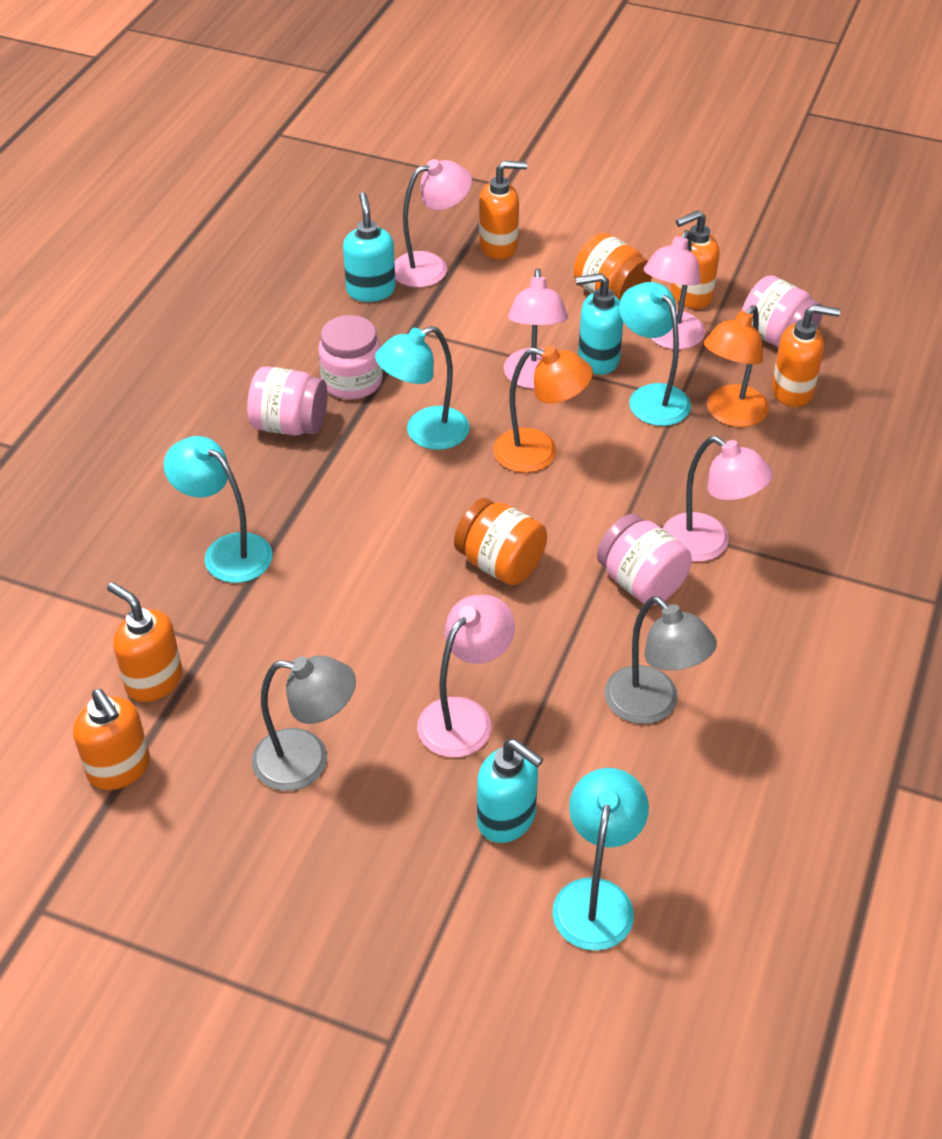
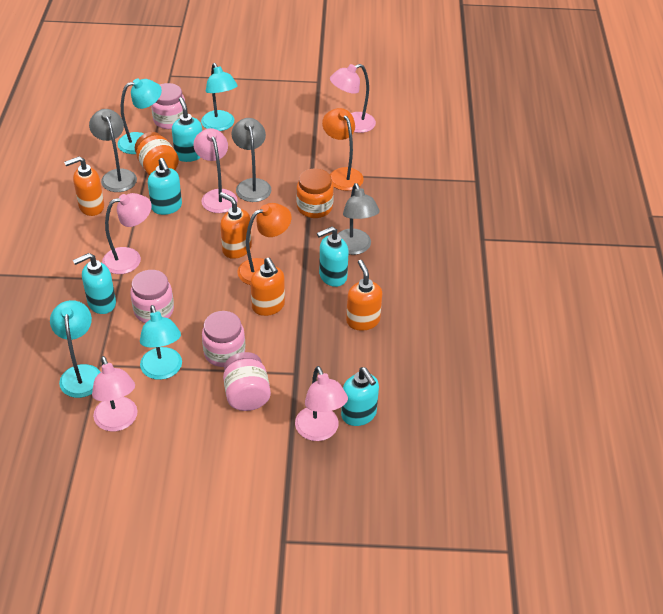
grey lamp: [252,655,356,791] [604,596,717,724] = 2 -> [89,109,137,192] [232,118,271,202] [338,183,380,255] = 3
orange soap dispenser: [73,689,150,790] [107,582,182,702] [479,161,527,260] [671,210,720,309] [772,304,840,407] = 5 -> [64,156,104,216] [220,192,252,259] [251,258,285,316] [346,260,382,331] = 4
turquoise soap dispenser: [343,192,396,302] [477,739,543,843] [575,273,623,375] = 3 -> [73,253,116,314] [148,158,182,215] [172,97,202,162] [317,227,349,287] [341,367,379,426] = 5

